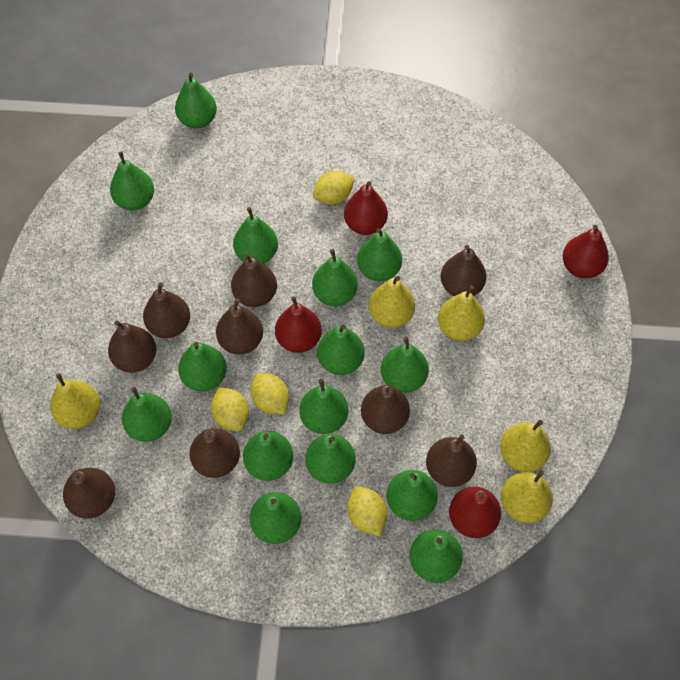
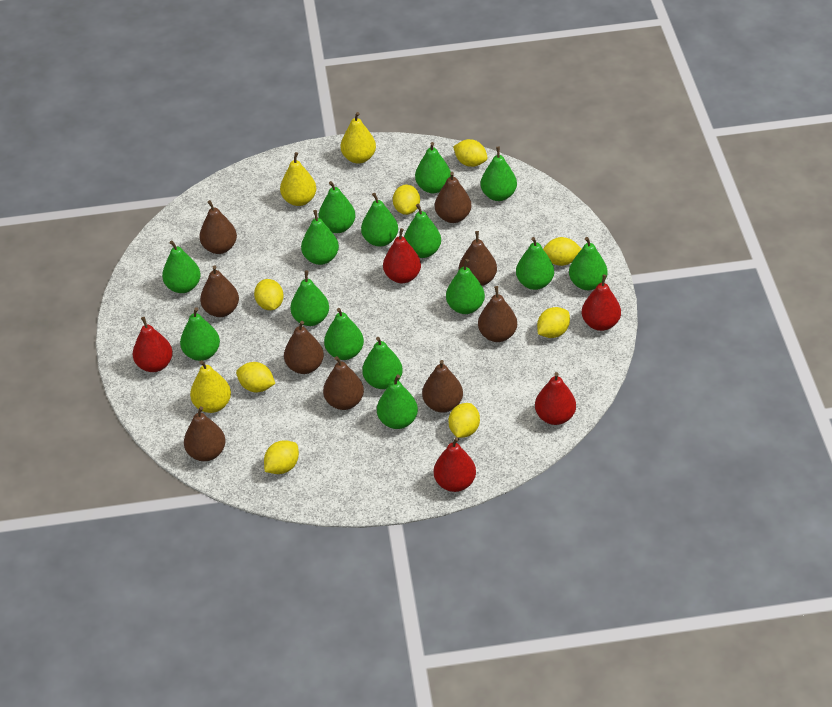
red pear: [275,296,322,353] [344,181,388,235] [449,487,501,538] [562,225,609,278] = 4 -> [133,317,173,372] [383,228,421,283] [434,437,476,492] [535,372,576,425] [582,274,621,331] = 5
yellow lemon: [211,387,249,432] [251,373,289,415] [313,171,355,205] [347,486,387,537] = 4 -> [236,362,275,392] [254,279,284,310] [264,440,299,474] [393,185,420,215] [448,403,480,438] [453,139,488,167] [537,307,570,338] [543,237,582,266] = 8
yellow pear: [50,373,100,429] [369,276,415,328] [438,285,485,341] [500,420,551,472] [501,470,553,523] = 5 -> [190,360,231,413] [280,152,316,206] [340,112,376,164] = 3

